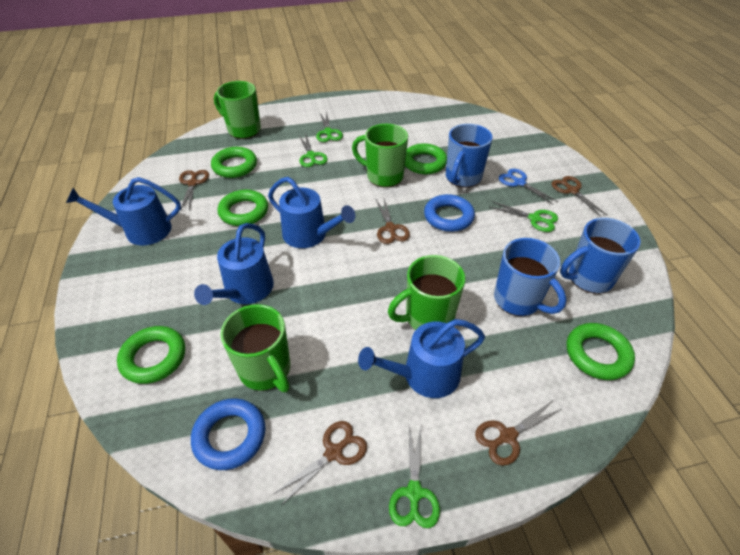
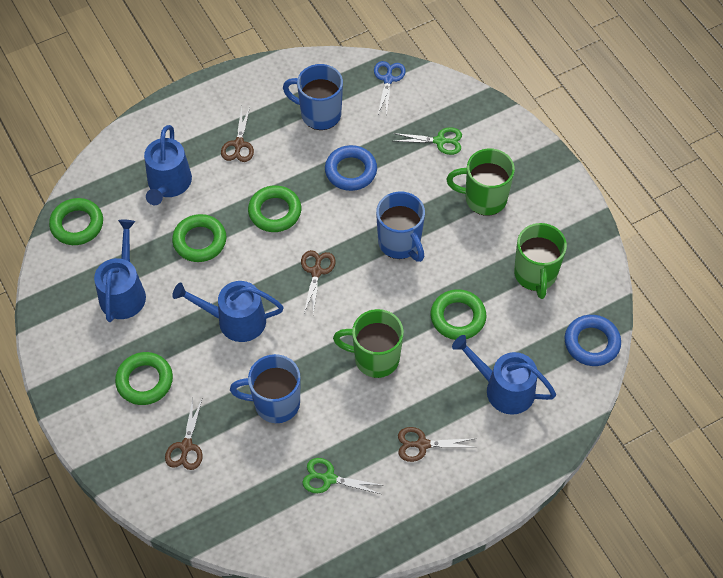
brown scissors: [179,170,209,211] [274,421,367,505] [376,199,410,244] [475,401,562,466] [552,176,607,217] = 5 -> [165,398,203,470] [221,106,254,162] [301,250,336,314] [398,427,477,462] = 4
green mug: [214,81,261,139] [220,304,290,392] [352,124,408,187] [388,255,465,330] = 4 -> [333,309,404,378] [446,148,515,216] [514,223,567,299] = 3
green scissors: [299,133,328,167] [316,111,343,142] [389,426,440,528] [490,201,558,232] = 4 -> [303,458,381,494] [393,127,462,155] = 2

